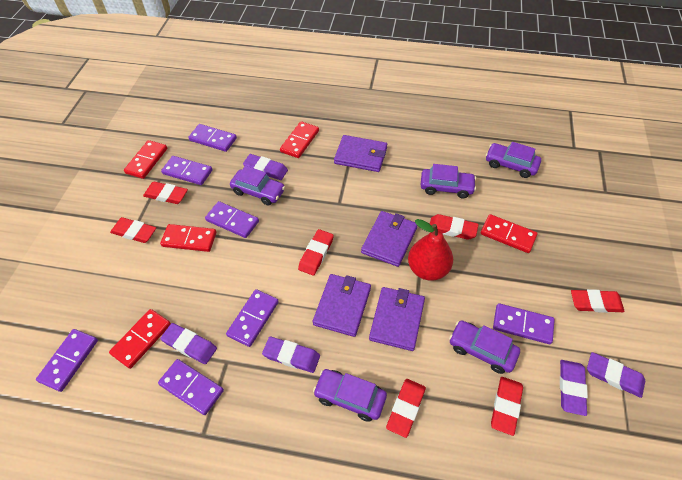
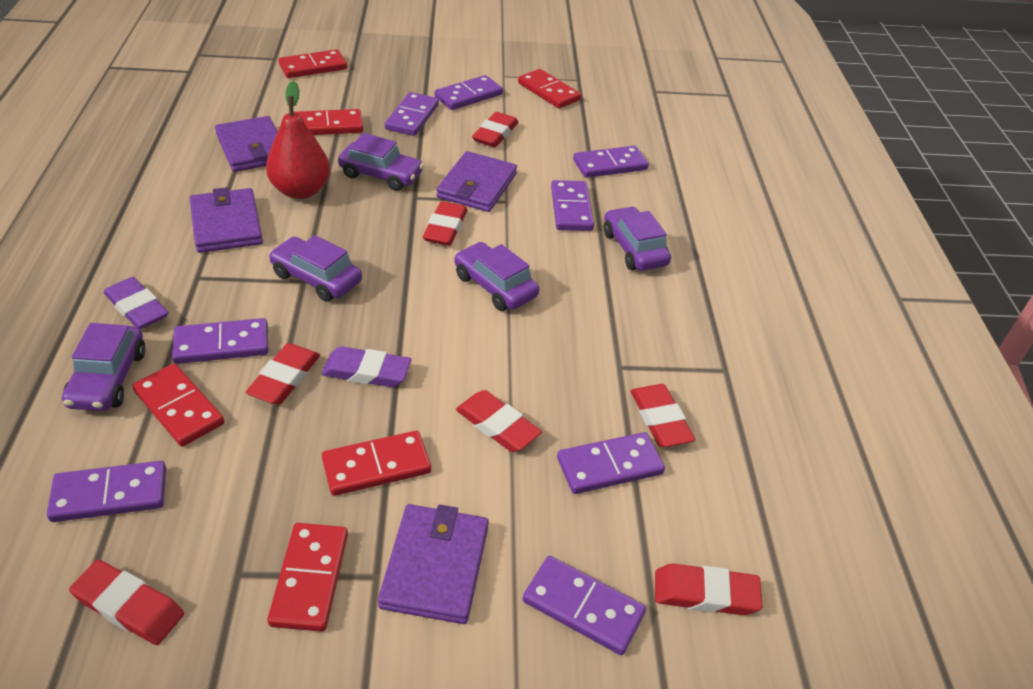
purple domino: [36,329,98,392] [158,359,224,415] [161,156,212,185] [188,124,237,152] [205,201,259,238] [226,289,279,347] [493,303,555,344] = 7 -> [47,461,166,522] [172,318,269,364] [385,92,439,136] [434,75,503,110] [523,556,646,655] [551,180,594,231] [557,432,665,494] [573,146,649,178] = 8
purple eraser: [160,323,217,364] [243,154,288,180] [262,337,320,373] [560,360,588,416] [587,352,645,398] = 5 -> [104,277,169,329] [321,346,411,387] = 2
red domino: [109,309,171,369] [124,140,167,179] [160,224,216,252] [280,121,319,158] [481,214,537,253] = 5 -> [132,364,224,447] [268,523,348,632] [278,49,347,78] [294,109,363,135] [322,431,431,496] [518,69,581,108] = 6

